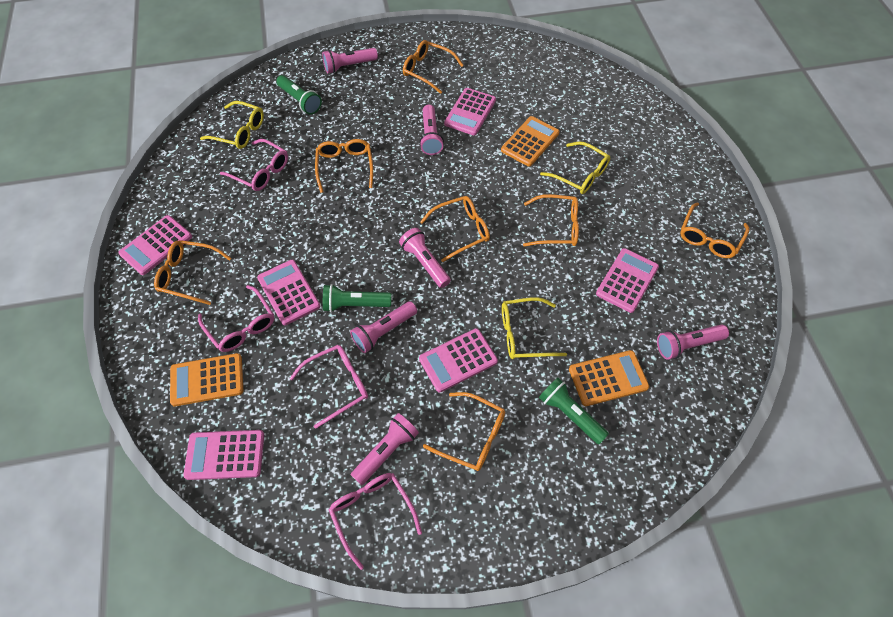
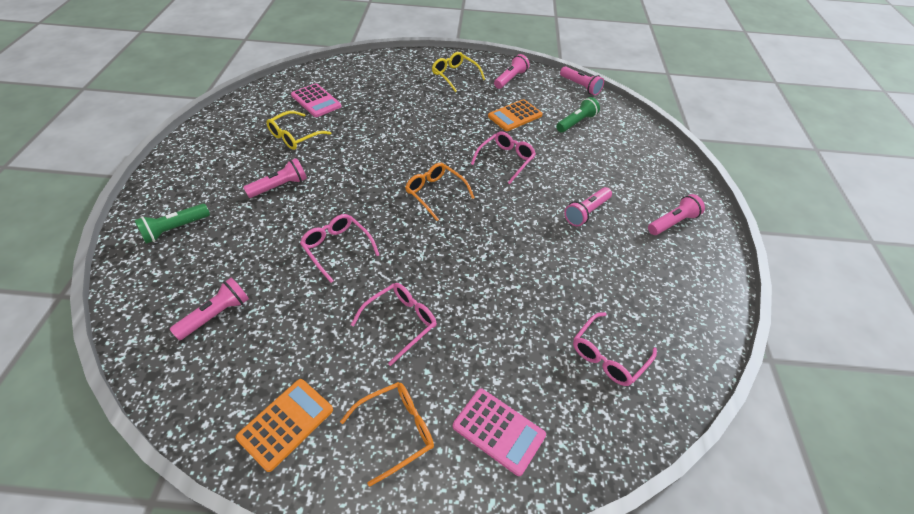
green flashlight: [276,75,322,114] [323,284,391,312] [539,378,609,444] = 3 -> [134,203,210,244] [556,97,600,132] = 2
orange calculator: [170,353,243,407] [501,116,560,167] [569,350,649,406] = 3 -> [236,379,333,472] [488,99,543,131] = 2
orange glasses: [154,240,231,305] [315,139,373,193] [403,40,464,94] [420,196,490,262] [423,392,505,471] [523,194,579,247] [680,202,749,258] = 7 -> [340,382,434,486] [405,163,475,221] = 2
pink calculator: [118,215,192,275] [183,430,264,480] [257,260,320,325] [419,328,498,392] [444,88,496,135] [596,248,659,313] = 6 -> [291,83,341,117] [453,388,546,476] = 2
yellow glasses: [200,101,264,149] [502,297,567,359] [540,141,610,194] = 3 -> [266,111,331,150] [432,52,485,92] = 2

